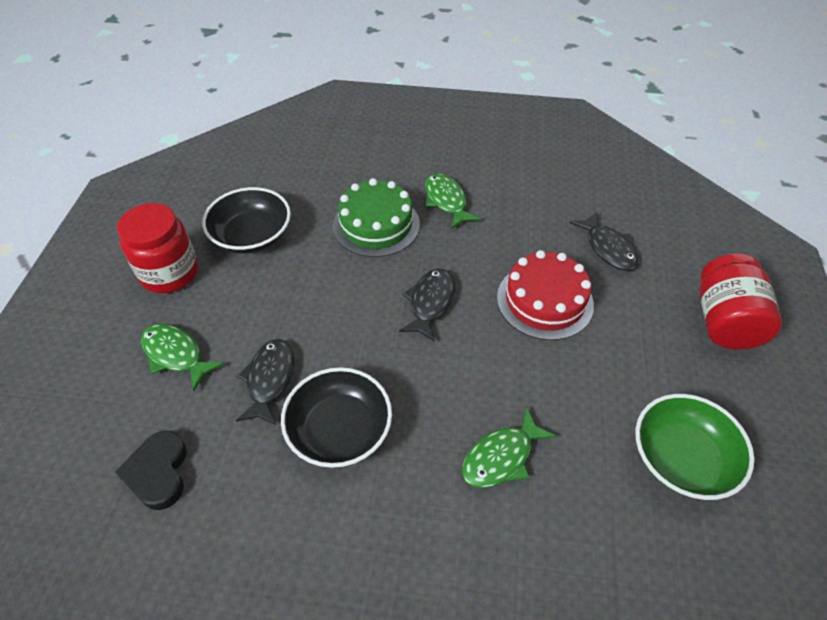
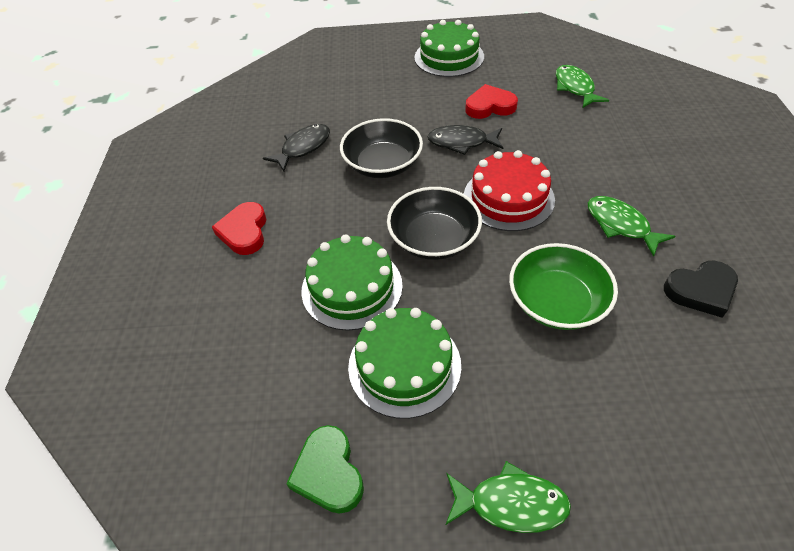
black fish: [236,339,294,426] [399,269,455,342] [570,212,639,271] = 3 -> [263,124,330,172] [427,125,503,155] = 2
green cake: [333,178,420,257] = 1 -> [301,234,403,331] [348,308,461,419] [414,20,484,77] = 3
green heart: none = 0 -> [286,425,364,514] = 1
red heart: none = 0 -> [212,202,266,255] [465,84,518,119] = 2
red jar: [117,203,198,293] [699,254,782,350] = 2 -> none = 0

